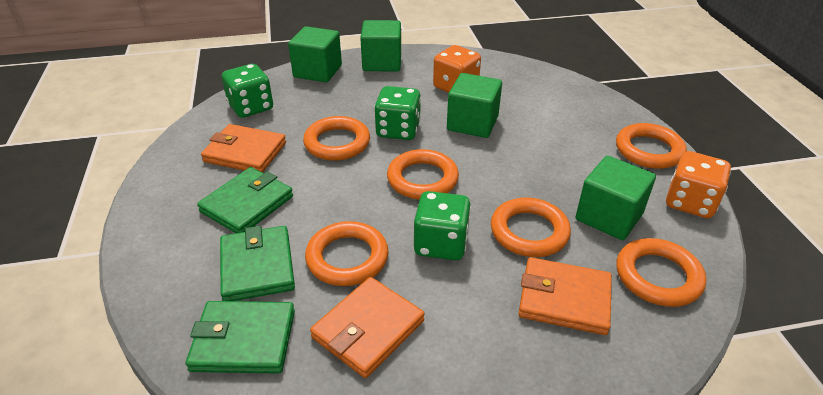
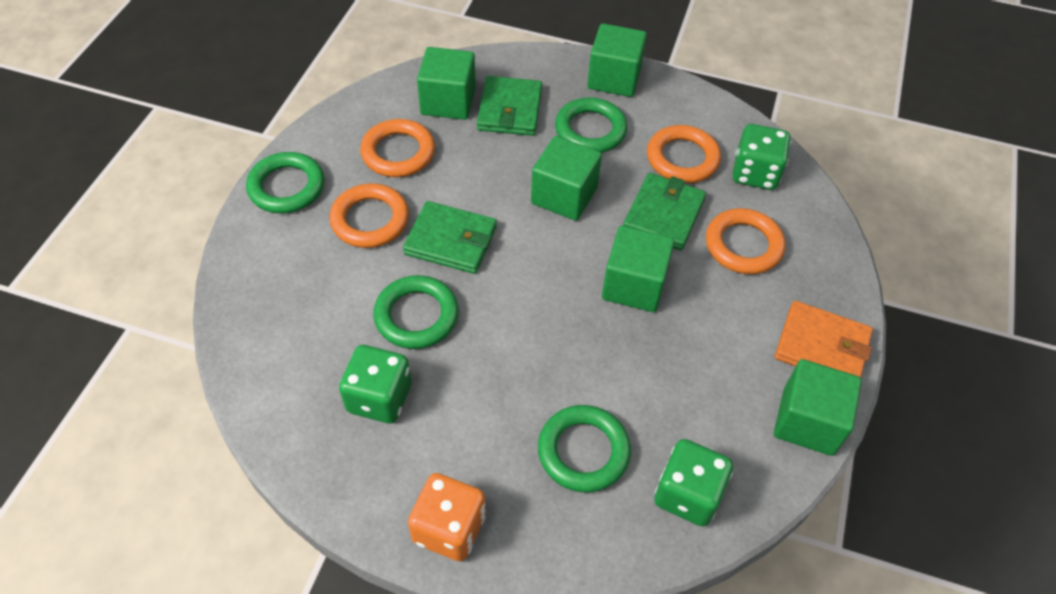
green cube: [288,26,342,82] [360,20,401,71] [447,73,502,138] [575,156,656,240] = 4 -> [417,47,476,120] [531,136,602,221] [587,23,647,97] [602,226,675,312] [774,359,862,456] = 5
green ring: none = 0 -> [246,152,325,214] [373,275,459,349] [538,405,631,492] [555,97,627,153] = 4
orange dice: [433,45,481,93] [666,151,731,218] = 2 -> [408,473,486,561] = 1
orange ring: [303,116,370,161] [305,221,389,286] [387,149,459,200] [491,197,571,257] [616,123,687,169] [617,238,706,307] = 6 -> [329,183,409,248] [360,119,435,177] [647,125,721,183] [706,208,786,274] = 4
orange wallet: [201,124,286,173] [310,277,424,378] [518,257,612,335] = 3 -> [775,301,873,377] = 1

